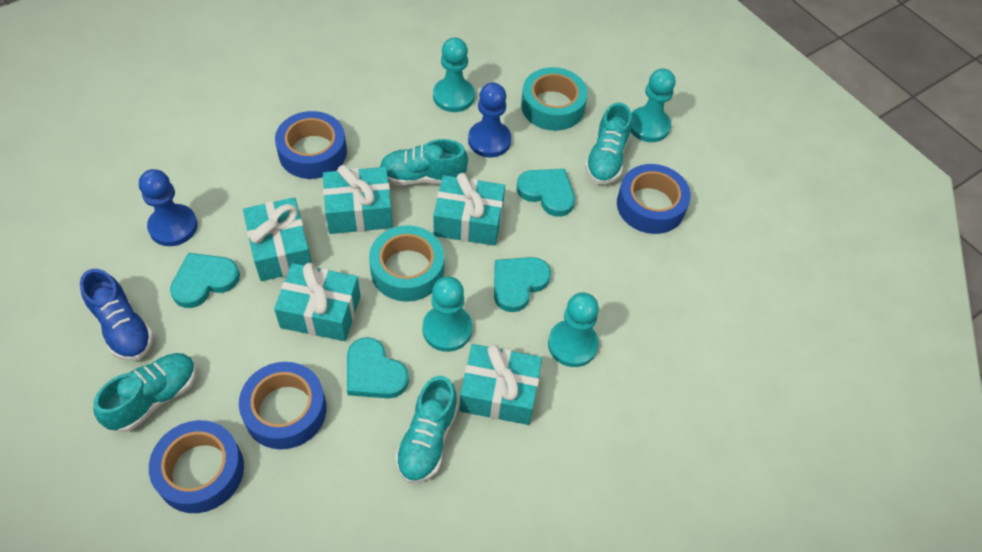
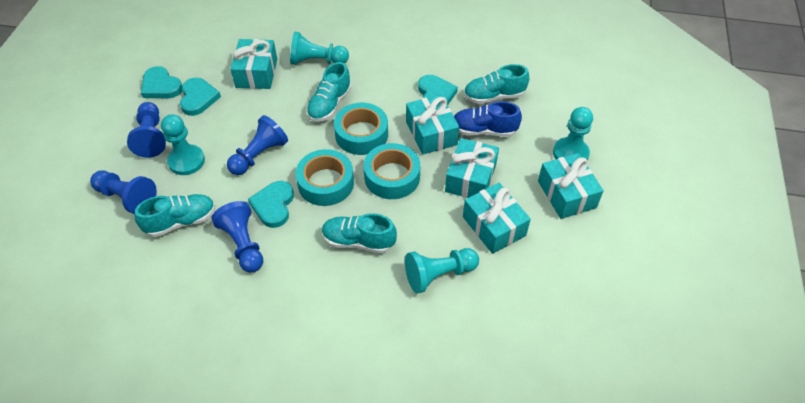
blue pawn: [139,169,197,246] [468,83,511,157] = 2 -> [90,171,157,214] [127,102,166,158] [211,201,263,273] [227,115,288,175] = 4
blue tape: [149,420,244,513] [239,362,327,449] [275,111,347,179] [617,164,691,234] = 4 -> none = 0
turquoise tape: [369,225,444,302] [521,67,588,131] = 2 -> [296,149,354,206] [334,103,388,155] [364,143,420,199] = 3

